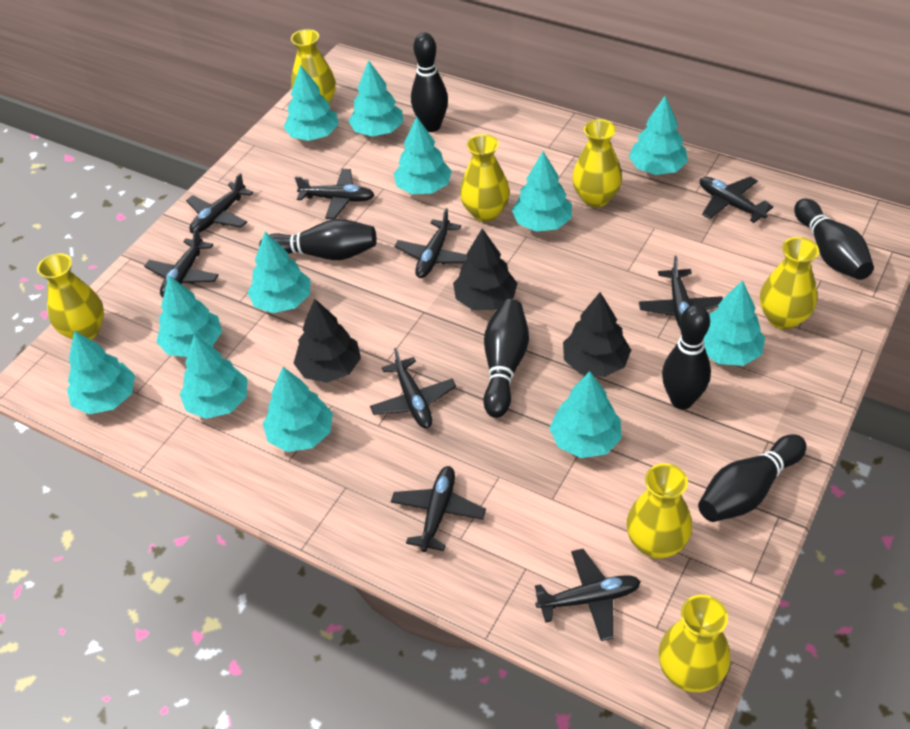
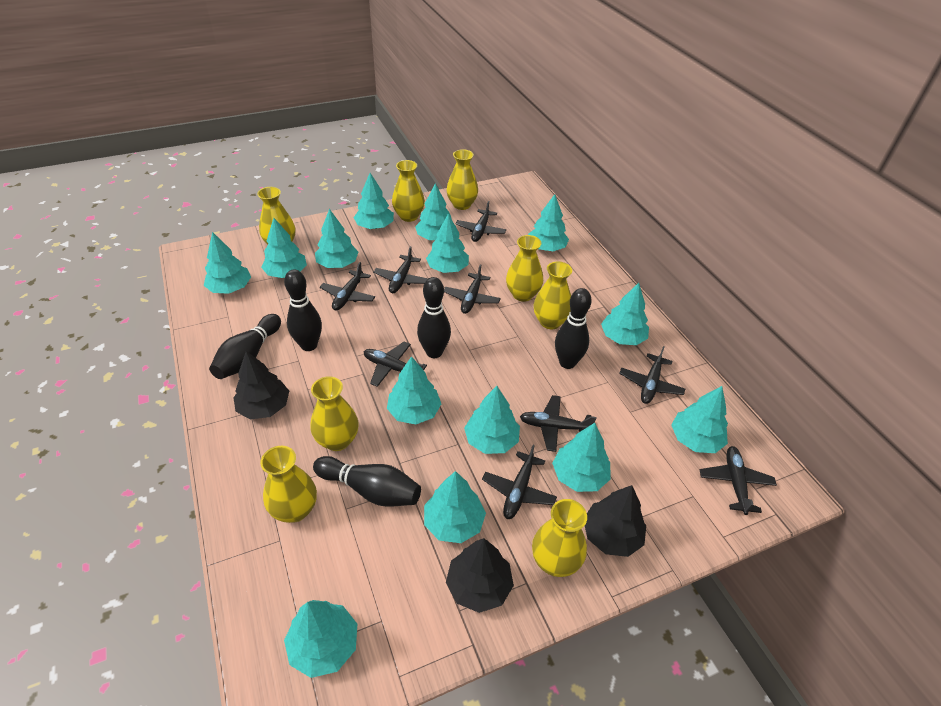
black bowling pin: [259,219,377,260] [411,33,448,132] [483,299,529,418] [662,304,711,409] [698,434,807,522] [794,199,874,280] = 6 -> [209,314,281,379] [284,269,322,351] [313,456,421,507] [417,277,451,358] [555,288,592,369] = 5
turquoise tree: [67,331,135,414] [156,276,222,357] [179,334,248,419] [247,231,310,313] [262,367,333,452] [284,65,339,141] [348,60,403,137] [394,116,452,194] [512,152,572,232] [549,371,622,458] [629,96,688,175] [704,280,765,366] = 12 -> [204,232,251,294] [261,218,307,278] [284,600,357,678] [315,209,358,268] [353,173,394,229] [387,356,441,424] [415,184,451,240] [424,471,486,543] [426,214,469,273] [464,386,520,454] [528,194,569,251] [552,423,611,492] [601,283,649,345] [671,386,728,453] = 14
yellow vase: [37,253,104,340] [291,29,336,103] [460,134,510,222] [572,119,622,207] [627,463,692,559] [658,595,730,692] [760,237,819,330] = 7 -> [257,187,295,244] [260,446,317,523] [310,376,358,451] [392,160,425,222] [446,149,478,210] [506,235,543,302] [532,499,587,577] [534,261,572,329] = 8

